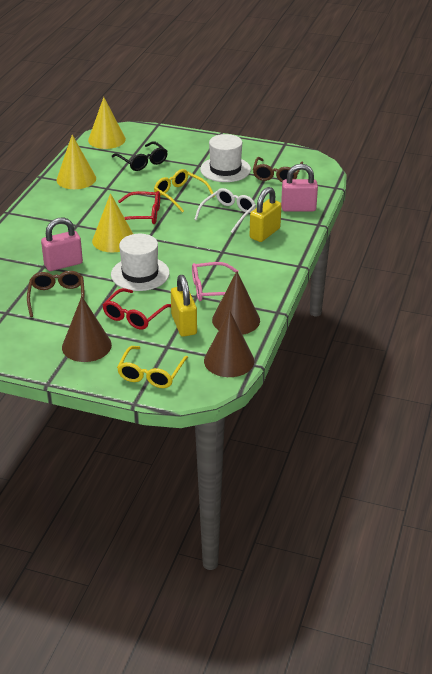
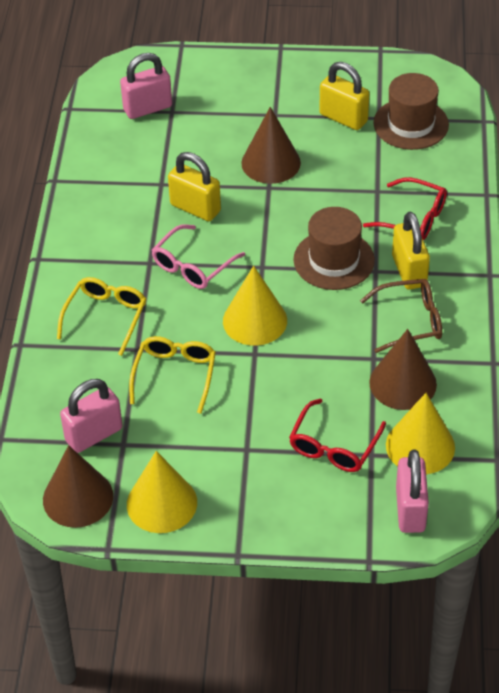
black glasses: [112,141,168,171] = 1 -> none = 0
brown glasses: [27,271,85,317] [253,157,303,182] = 2 -> [360,279,442,353] = 1
brown hat: none = 0 -> [293,207,375,290] [373,73,449,150] = 2
pink padlock: [41,217,83,271] [281,164,318,211] = 2 -> [60,379,123,453] [120,53,172,119] [396,450,429,533] = 3
white glasses: [194,188,256,233] = 1 -> none = 0
white hat: [111,234,170,291] [200,134,251,182] = 2 -> none = 0
yellow padlock: [171,275,197,337] [250,187,281,242] = 2 -> [168,152,221,221] [319,62,369,130] [392,212,430,290] = 3

